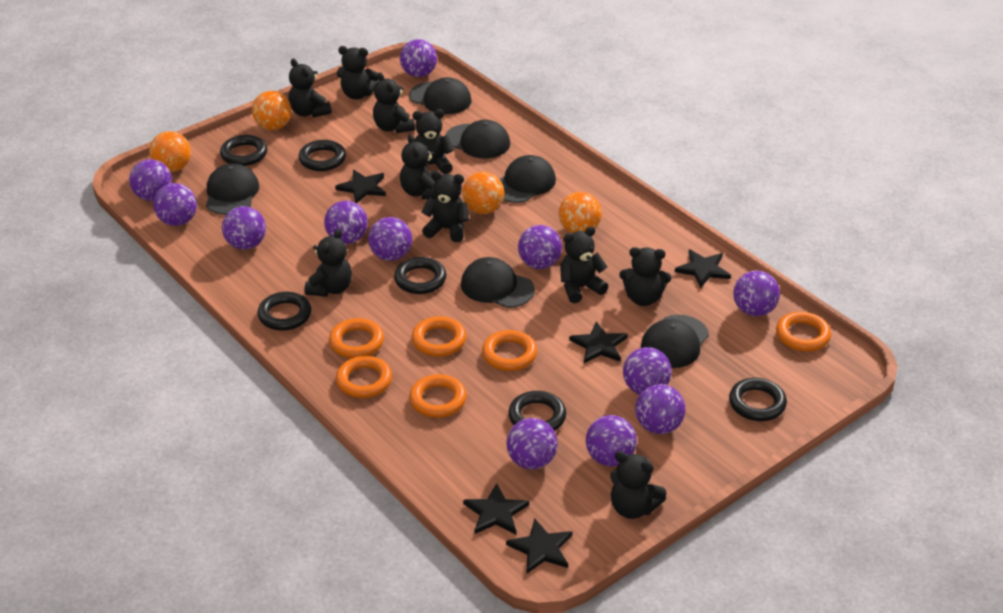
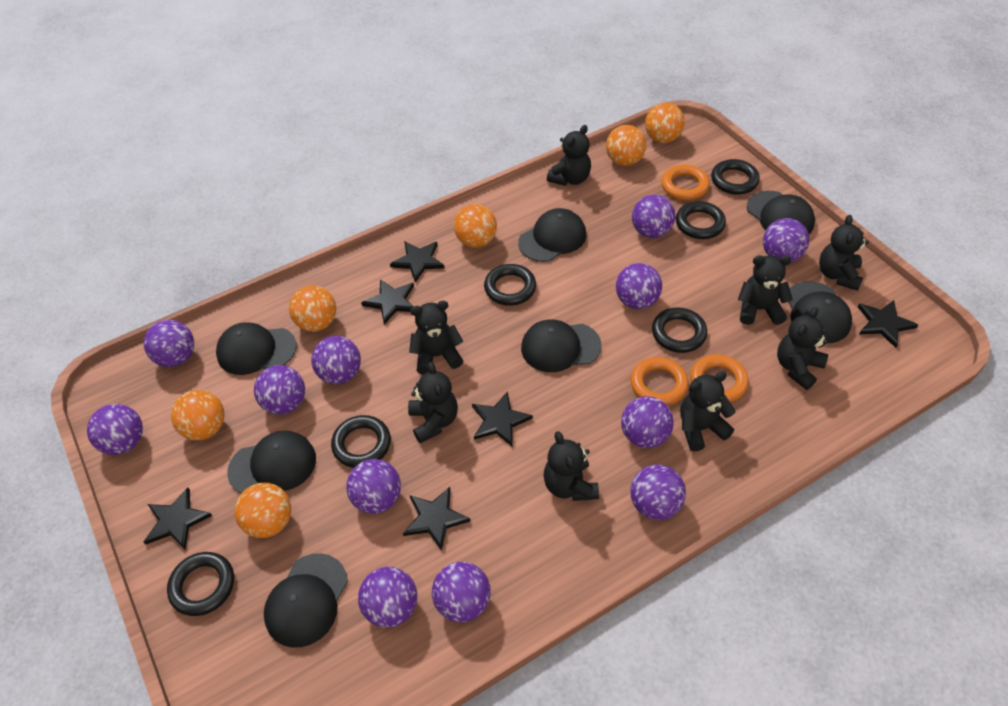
black cap: [206,163,259,215] [409,77,472,114] [445,120,510,159] [461,257,535,308] [500,155,556,203] [641,315,709,368] = 6 -> [216,322,297,375] [227,430,316,494] [264,553,348,648] [518,208,586,262] [521,319,602,372] [747,191,815,234] [789,281,852,343] = 7
black star: [335,170,386,203] [463,483,529,534] [506,518,572,574] [569,321,628,363] [675,249,731,288] = 5 -> [143,487,212,549] [361,279,414,324] [390,241,445,282] [403,487,471,551] [472,391,533,446] [858,300,918,348] = 6
black teddy bear: [288,58,332,118] [304,228,352,297] [337,46,379,99] [373,72,415,133] [400,134,436,199] [412,109,454,174] [421,171,469,242] [560,226,609,303] [611,451,667,519] [619,247,672,306] = 10 -> [408,362,458,443] [409,301,463,375] [543,431,599,501] [547,125,591,186] [680,372,736,451] [738,255,793,325] [777,307,828,390] [819,215,869,291] = 8
orange ball: [149,131,191,172] [252,91,292,130] [462,172,504,214] [559,192,602,233] = 4 -> [171,390,225,441] [235,483,291,538] [289,285,336,332] [454,204,497,248] [606,125,646,166] [645,103,685,143] = 6
orange ring: [329,318,384,358] [336,356,392,398] [409,374,467,418] [412,316,466,357] [482,330,537,371] [776,312,831,352] = 6 -> [631,357,688,406] [661,165,710,200] [690,354,749,402] = 3

